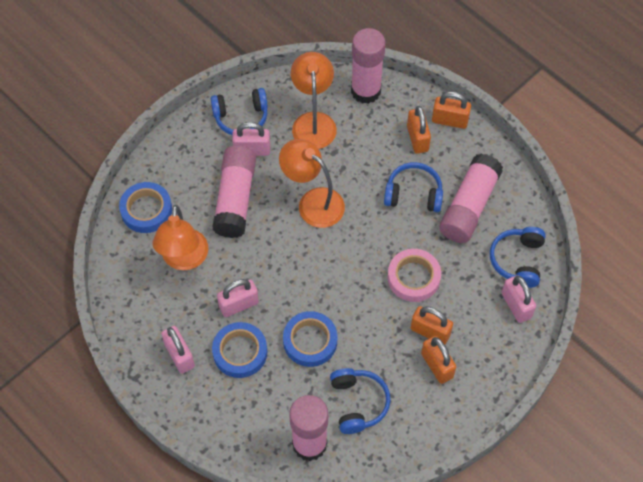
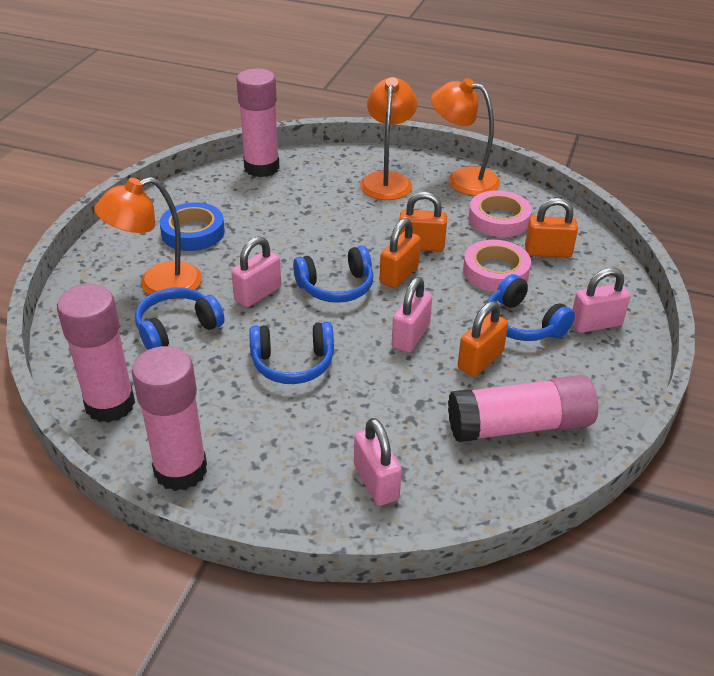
blue tape: [119,182,172,233] [212,322,267,378] [283,311,337,367] = 3 -> [160,202,225,251] = 1
pink tape: [388,249,441,302] = 1 -> [463,240,531,292] [469,190,532,237] = 2

